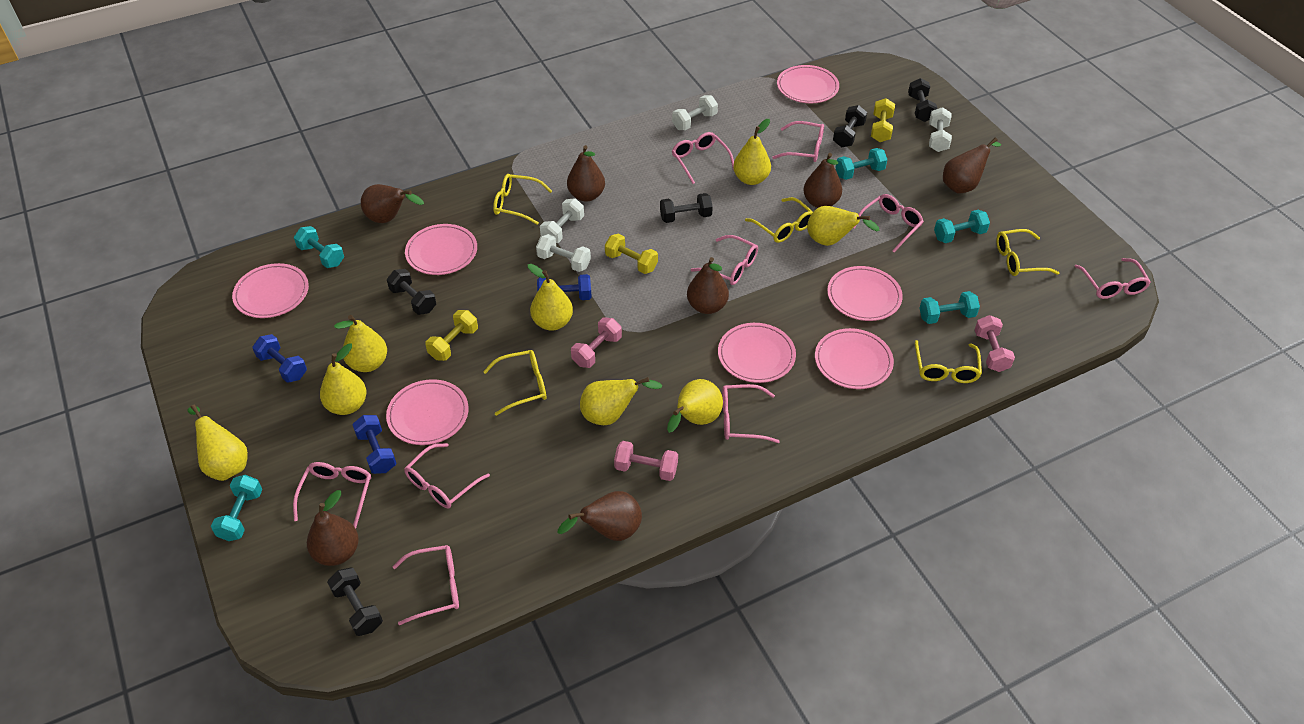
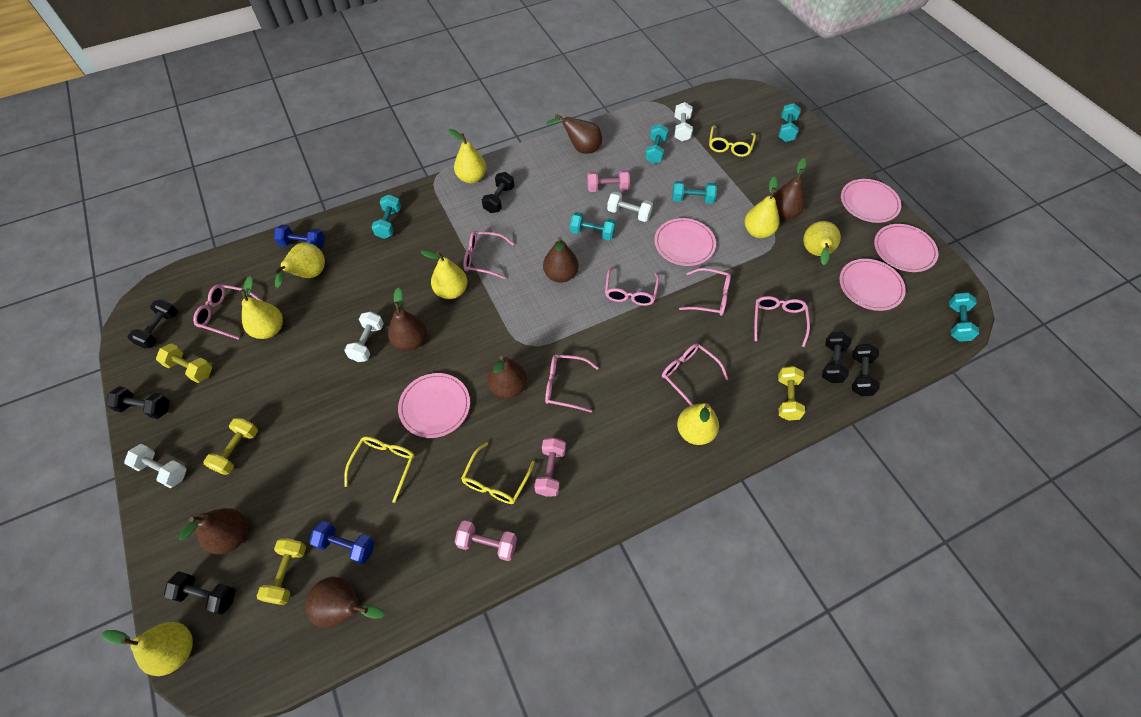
black dumbbell: [327,568,383,636] [387,269,436,315] [660,193,713,223] [833,105,867,147] [908,78,937,122] = 5 -> [106,386,169,419] [128,299,178,349] [164,571,235,615] [482,172,514,213] [822,332,852,383] [852,344,879,396] = 6
blue dumbbell: [252,334,307,383] [352,415,397,474] [537,274,592,300] = 3 -> [274,225,325,249] [309,521,375,564] = 2
pink glasses: [293,462,371,529] [392,545,459,625] [404,443,490,509] [672,132,734,184] [691,235,758,285] [722,384,780,443] [772,121,824,162] [853,194,924,253] [1074,258,1151,299] = 9 -> [193,284,262,339] [463,231,514,279] [545,355,599,412] [605,266,659,306] [662,343,728,406] [679,268,731,316] [754,296,810,347] = 7
pink plate: [232,263,309,318] [386,379,469,445] [405,224,477,275] [718,323,796,383] [777,65,839,103] [815,328,894,389] [827,266,903,321] = 7 -> [398,373,470,438] [654,218,716,266] [839,259,906,311] [841,179,901,223] [874,224,938,272] = 5
turquoise dumbbell: [211,475,262,541] [294,226,344,268] [835,148,887,180] [919,291,980,324] [934,210,990,243] = 5 -> [372,194,401,239] [570,212,616,241] [645,124,668,164] [672,181,717,204] [778,103,801,142] [949,292,979,342] = 6
yellow dumbbell: [425,310,478,361] [605,234,658,274] [871,98,895,142] = 3 -> [156,343,212,383] [203,418,258,475] [257,539,306,605] [778,366,805,421] = 4
yellow glasses: [483,350,546,416] [493,174,552,225] [745,197,813,243] [915,340,982,383] [996,229,1059,276] = 5 -> [344,436,414,503] [461,442,535,504] [709,125,756,157] = 3

